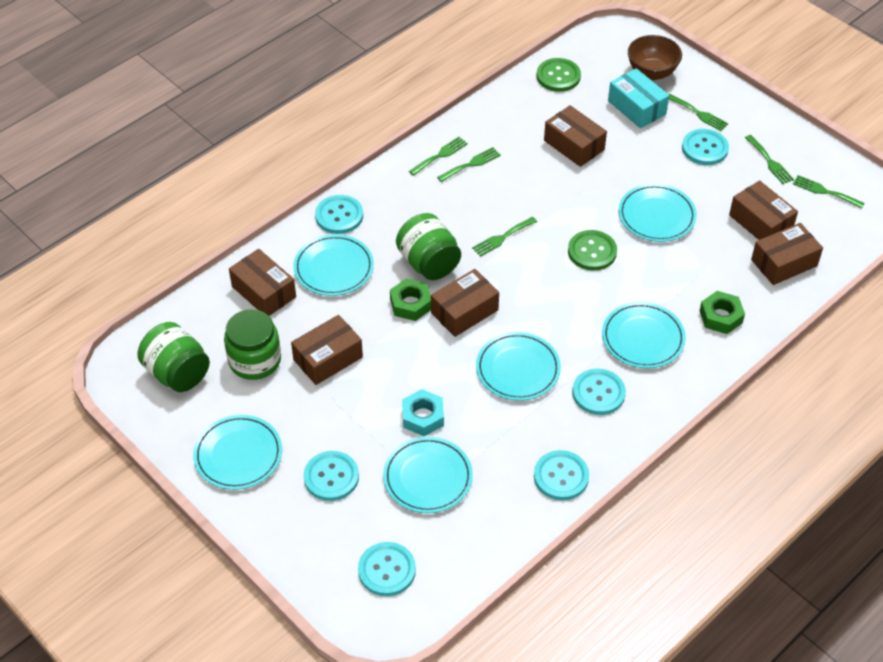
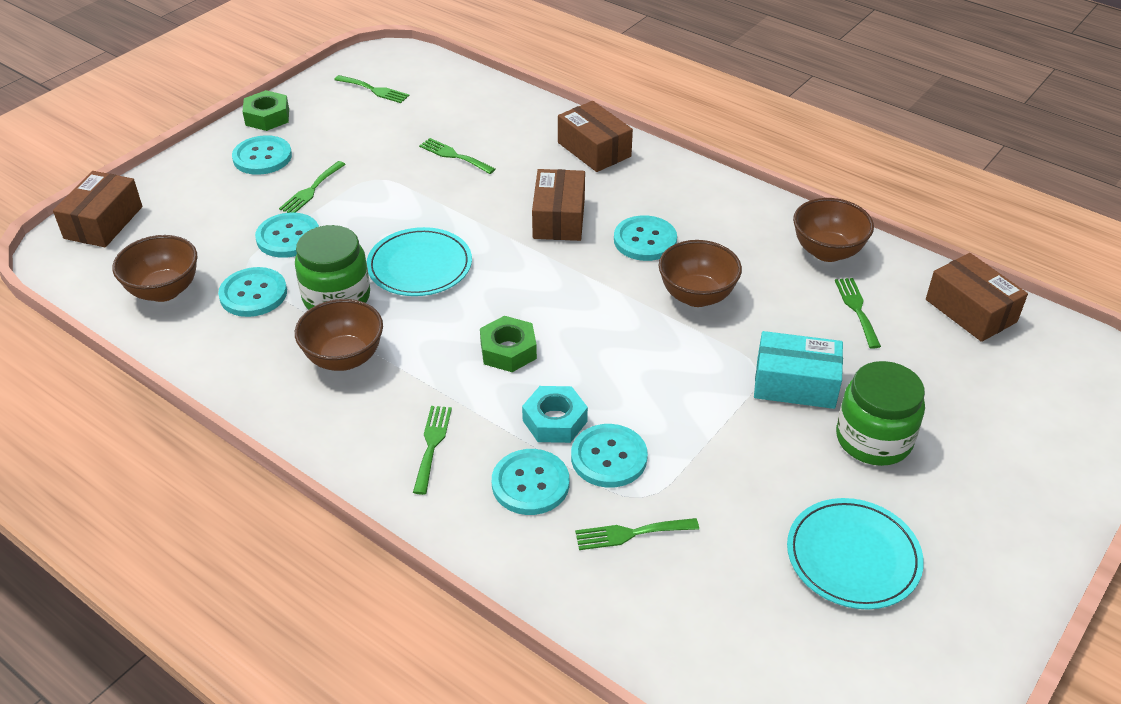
brown bowl: [628,35,682,80] = 1 -> [113,235,197,302] [295,299,383,371] [659,240,742,307] [793,198,874,262] = 4
brown box: [229,249,296,316] [291,315,363,385] [431,269,499,337] [544,105,607,167] [729,180,798,240] [751,223,823,285] = 6 -> [53,171,142,247] [532,169,585,241] [558,101,633,172] [926,253,1028,342] = 4
green button: [537,58,581,92] [568,230,617,271] = 2 -> none = 0
green jar: [137,322,210,392] [224,309,281,380] [396,213,461,280] = 3 -> [295,225,370,310] [836,361,925,466] = 2
turquoise plate: [193,415,282,490] [293,234,374,296] [383,437,473,513] [476,332,561,401] [602,302,686,368] [618,184,697,242] = 6 -> [367,227,472,296] [787,498,924,610] = 2

